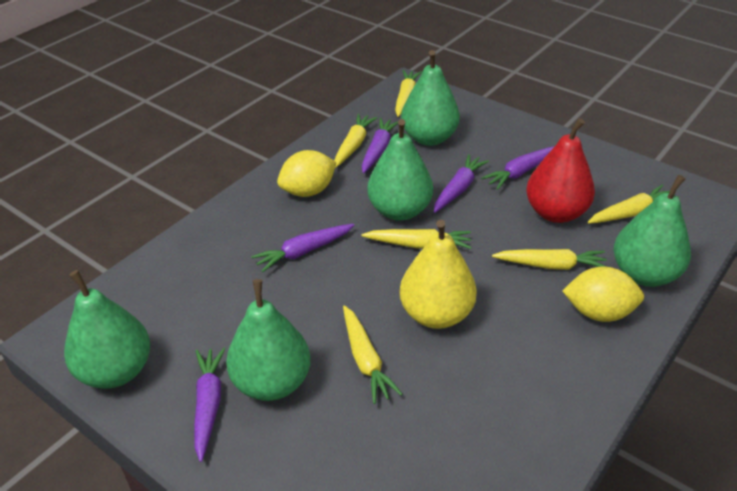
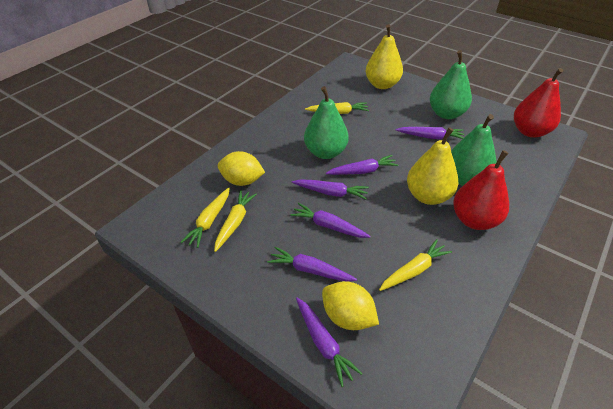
green pear: [64,270,150,389] [226,279,311,401] [367,119,433,221] [401,50,460,146] [614,175,691,287] = 5 -> [304,86,349,159] [430,50,472,119] [451,114,497,186] = 3
purple carrot: [194,348,226,462] [251,224,354,272] [362,118,398,173] [434,154,489,213] [481,146,555,190] = 5 -> [267,247,357,281] [290,203,370,238] [292,179,369,199] [296,298,363,387] [326,155,399,175] [395,127,464,139] = 6
red pear: [526,118,595,223] = 1 -> [453,150,509,230] [514,68,563,138] = 2
yellow carrot: [334,114,378,168] [343,306,402,404] [361,229,471,249] [395,70,422,117] [492,249,607,270] [588,185,679,224] = 6 -> [181,187,230,248] [214,190,257,252] [305,102,369,114] [379,239,452,291] = 4
yellow pear: [400,220,477,329] = 1 -> [366,24,403,89] [407,127,458,205] = 2

